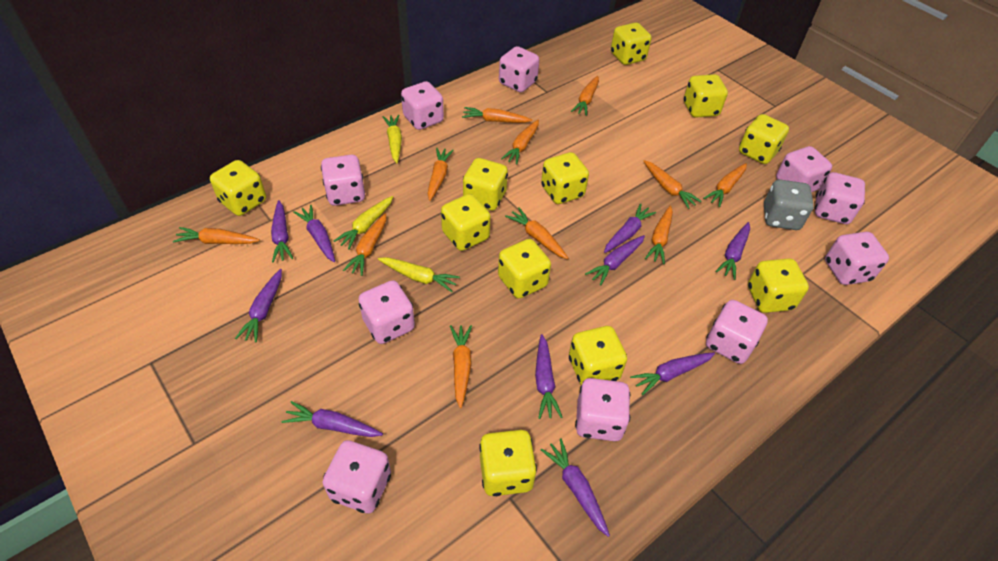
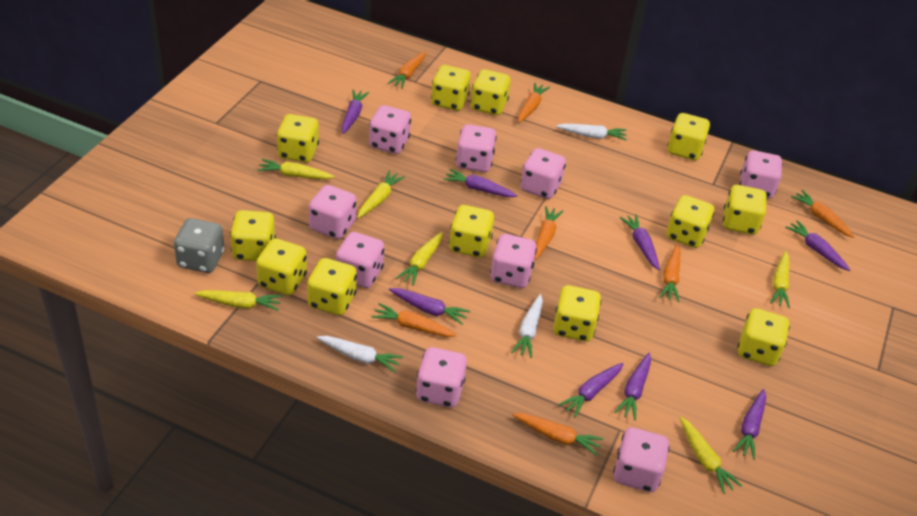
orange carrot: [173,227,260,244] [343,213,386,276] [428,148,454,201] [450,325,472,408] [462,107,532,123] [501,120,539,165] [505,207,568,259] [571,76,599,116] [644,160,702,209] [645,206,673,264] [703,163,747,207] = 11 -> [372,303,457,337] [388,51,426,89] [512,413,604,456] [518,83,550,123] [535,206,563,260] [659,244,680,302] [791,190,854,238] = 7
pink dice: [321,155,365,206] [322,440,391,514] [358,280,415,344] [401,81,444,130] [499,46,539,92] [575,378,630,441] [706,300,768,364] [776,146,832,192] [815,172,865,224] [825,232,889,285] = 10 -> [309,185,356,239] [336,232,384,288] [369,105,411,154] [416,347,467,408] [456,124,497,172] [490,234,537,288] [520,148,566,199] [613,427,670,492] [740,150,782,199] = 9
purple carrot: [235,269,282,343] [271,200,293,262] [282,401,383,437] [293,205,335,262] [535,334,562,419] [541,438,610,537] [585,235,645,286] [604,203,656,253] [630,352,715,395] [715,222,750,280] = 10 -> [342,89,369,134] [389,288,470,325] [443,169,518,197] [558,363,623,418] [615,353,651,420] [620,214,660,270] [733,389,766,460] [785,220,850,271] = 8
white carrot: none = 0 -> [317,336,403,372] [511,294,543,358] [556,124,627,140] = 3
yellow carrot: [334,196,393,250] [378,257,460,292] [382,115,402,163] = 3 -> [194,290,282,311] [258,159,335,179] [357,170,405,218] [396,232,443,286] [680,417,742,494] [770,251,790,308] = 6
yellow dice: [210,160,266,216] [441,194,491,251] [463,158,508,211] [479,430,537,496] [498,239,551,299] [541,152,589,204] [569,326,627,385] [611,22,652,65] [684,74,728,118] [739,114,789,164] [748,258,809,313] = 11 -> [230,210,276,261] [256,238,307,295] [277,114,319,162] [307,258,357,315] [431,65,471,111] [449,205,494,258] [471,69,511,115] [553,285,601,341] [667,113,710,160] [667,195,714,248] [723,185,767,235] [737,308,790,366] = 12

